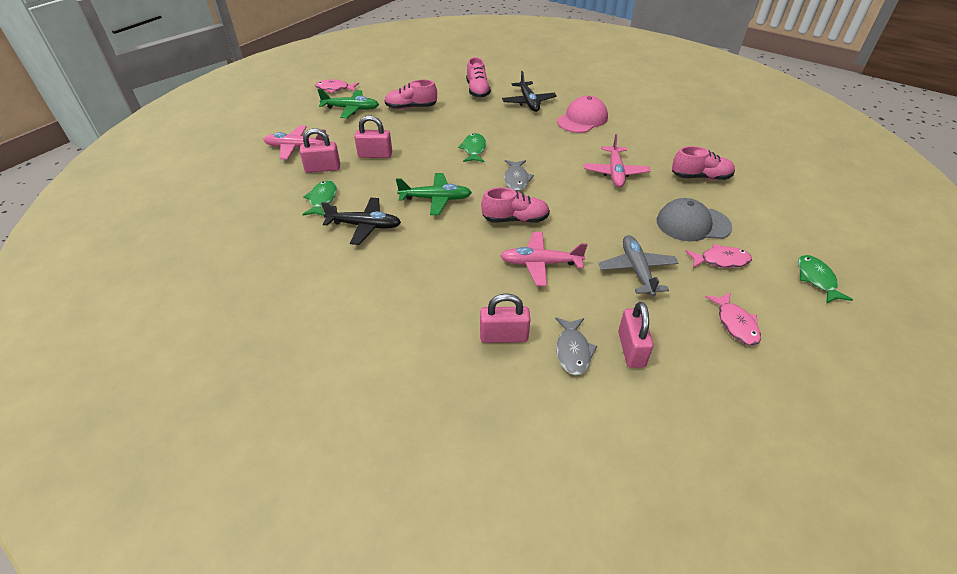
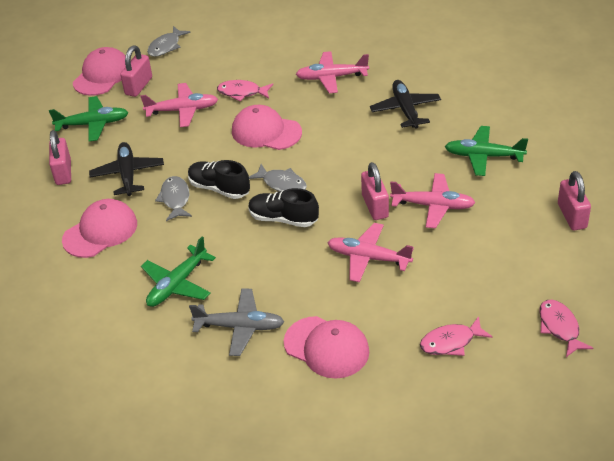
black shoe: none = 0 -> [188,160,250,199] [248,188,319,227] = 2
green fish: [302,180,337,216] [458,133,486,162] [798,255,853,304] = 3 -> none = 0
green plane: [317,89,379,118] [396,173,472,215] = 2 -> [49,96,128,142] [141,237,216,307] [445,126,528,176] = 3
grey cap: [657,198,732,242] = 1 -> none = 0
grey fish: [504,160,534,191] [555,317,597,375] = 2 -> [147,26,191,57] [155,176,192,221] [249,164,307,192] = 3
pink cap: [557,96,608,133] = 1 -> [62,199,137,258] [73,47,126,96] [232,105,302,150] [284,316,369,379] = 4
pink plane: [263,125,329,160] [500,232,587,286] [584,134,650,187] = 3 -> [140,83,218,127] [296,51,369,93] [327,223,414,282] [390,173,475,229] = 4
pink shoe: [384,80,437,109] [466,57,491,98] [481,187,550,223] [672,146,735,180] = 4 -> none = 0

